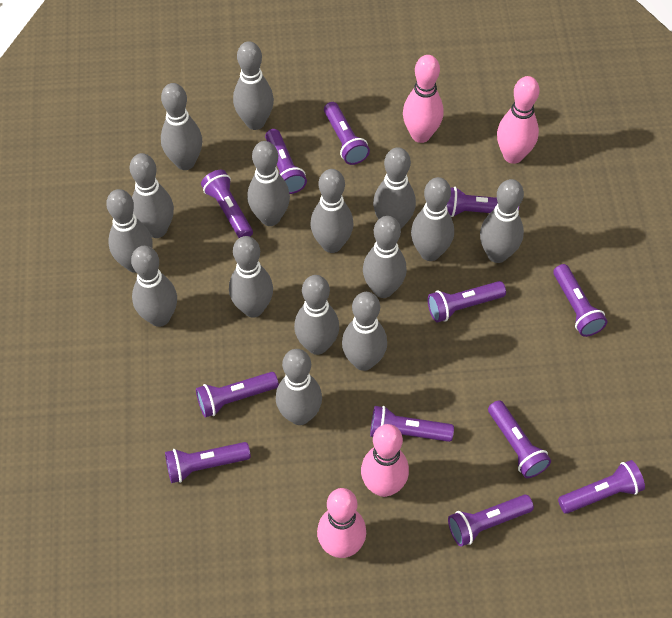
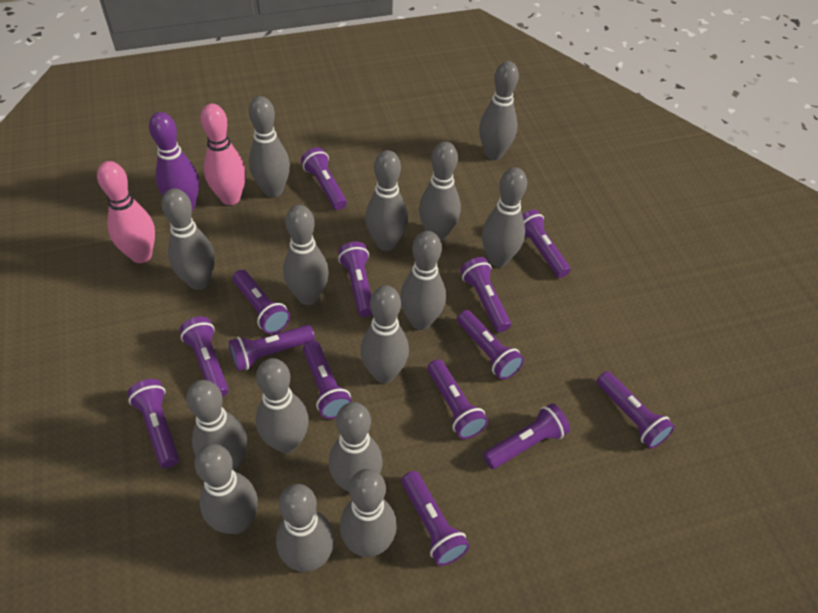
pink bowling pin: [317,488,366,558] [361,424,409,497] [403,55,444,143] [497,76,539,164] = 4 -> [97,161,155,263] [201,104,246,205] = 2
purple bowling pin: none = 0 -> [149,112,199,211] = 1
purple flashlight: [165,442,251,483] [196,372,279,418] [201,170,253,238] [265,129,307,194] [324,102,370,165] [370,406,454,442] [428,281,506,322] [446,187,519,217] [448,495,534,547] [488,400,551,478] [553,264,607,337] [558,460,645,514] = 12 -> [127,379,179,468] [179,317,229,397] [229,325,315,371] [233,270,290,334] [301,147,347,210] [303,340,352,419] [338,241,372,317] [401,471,470,566] [427,359,488,439] [457,310,524,380] [460,257,511,332] [483,403,570,469] [522,210,571,278] [596,371,675,449] = 14

